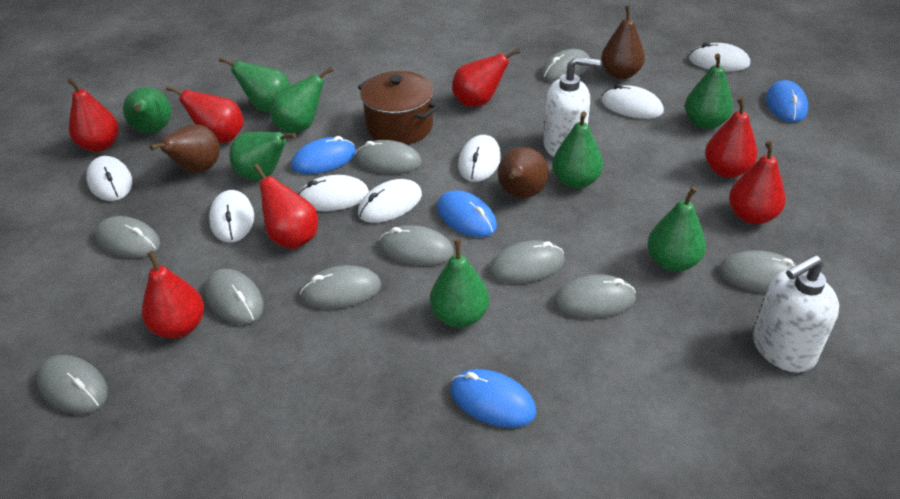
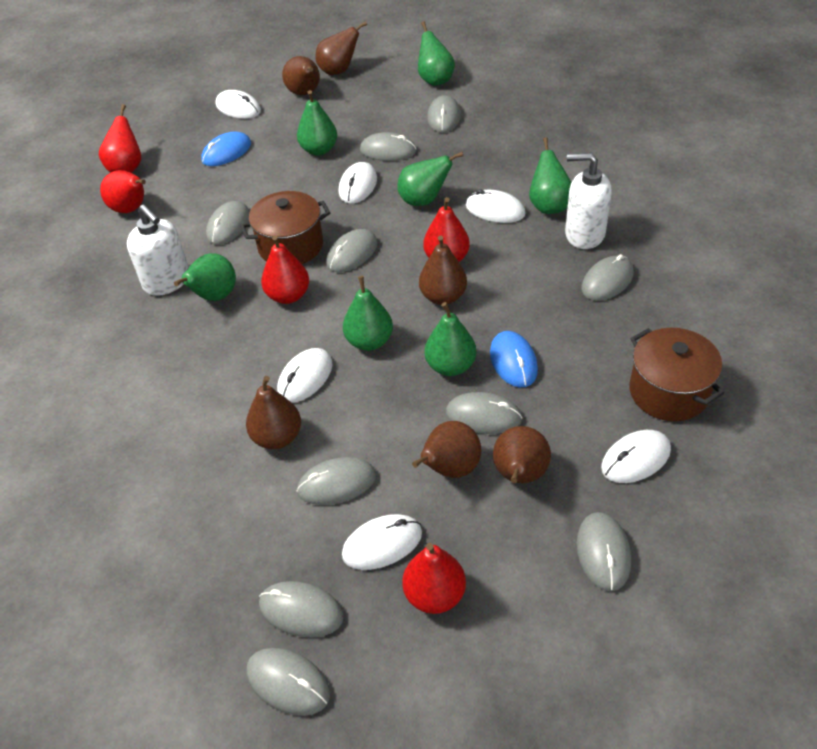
blue mouse: [291,136,356,174] [437,190,497,237] [450,369,537,428] [766,80,808,123] = 4 -> [201,131,251,166] [490,331,538,388] = 2
brown pear: [150,124,220,173] [498,147,549,198] [601,6,645,79] = 3 -> [246,376,301,449] [282,56,320,95] [316,21,367,75] [412,421,481,478] [419,236,467,305] [493,426,551,483] = 6
brown pot: [358,71,439,145] = 1 -> [240,191,331,264] [629,328,724,421] = 2
green pear: [123,87,171,133] [219,57,290,112] [229,132,296,180] [270,67,333,133] [430,239,489,328] [552,111,603,189] [647,187,706,272] [685,54,733,129] = 8 -> [174,253,236,301] [297,90,337,156] [343,276,393,351] [397,152,463,206] [418,21,455,86] [425,302,476,376] [529,137,571,214] = 7
red pear: [67,78,119,152] [142,251,204,339] [166,85,244,143] [253,164,318,249] [452,48,520,107] [705,97,758,178] [729,141,786,224] = 7 -> [99,104,141,173] [100,170,146,213] [261,235,309,304] [402,543,466,614] [423,197,470,262] = 5
white mouse: [86,156,132,201] [209,190,254,243] [298,175,369,211] [358,179,422,223] [458,135,501,182] [601,84,664,119] [689,42,750,72] = 7 -> [216,90,261,119] [277,348,332,403] [338,162,377,203] [342,514,422,570] [466,190,526,223] [601,430,671,483] = 6

